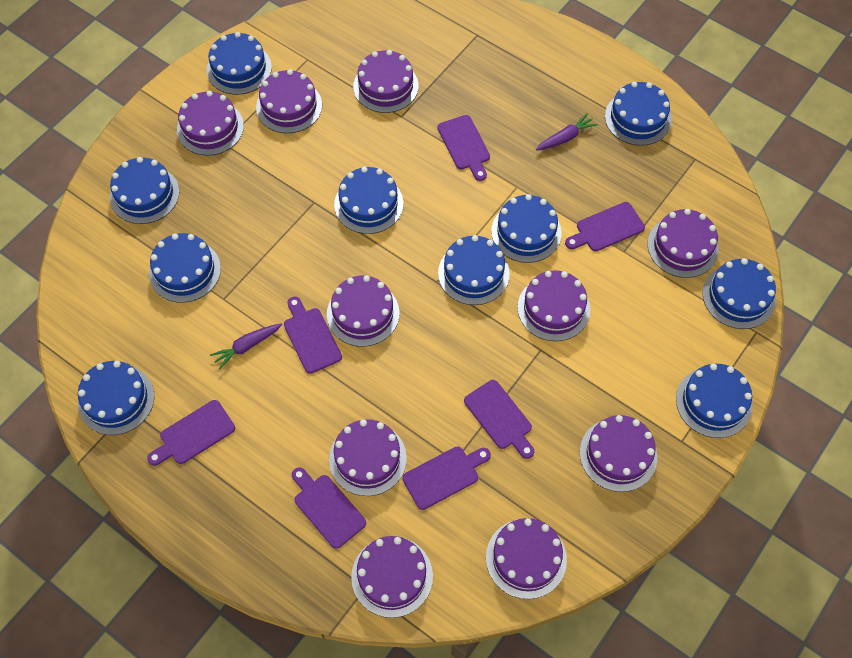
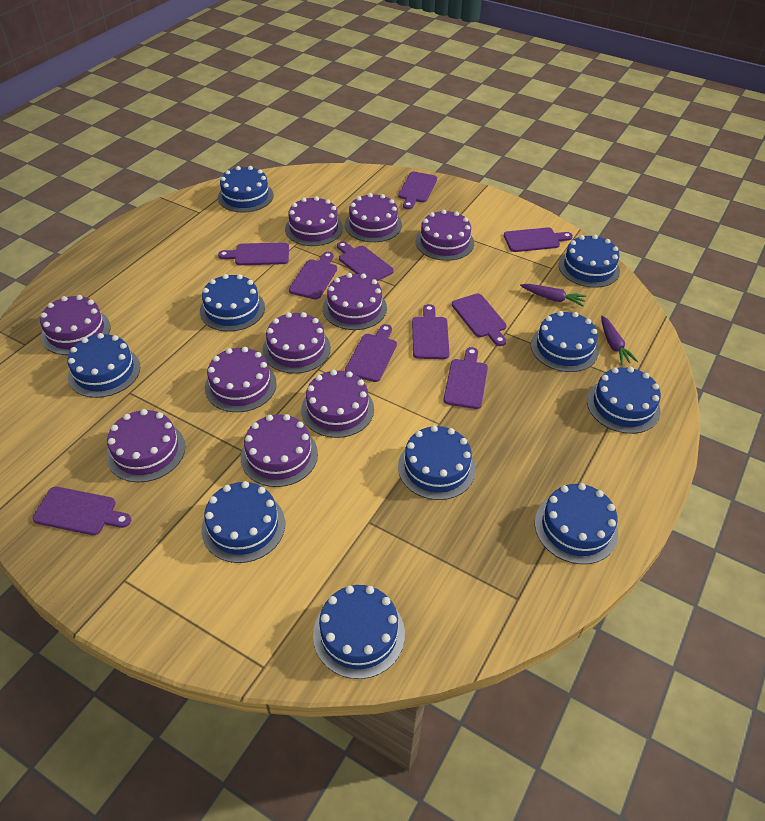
purple cutting board: [147,400,235,466] [284,296,342,374] [292,467,366,549] [402,447,491,510] [437,115,490,181] [464,380,534,459] [565,202,645,252] = 7 -> [32,487,131,535] [218,242,289,265] [289,252,337,300] [337,241,394,281] [345,324,397,382] [398,172,437,209] [412,304,450,359] [443,347,488,409] [452,293,506,346] [504,228,573,252] = 10

